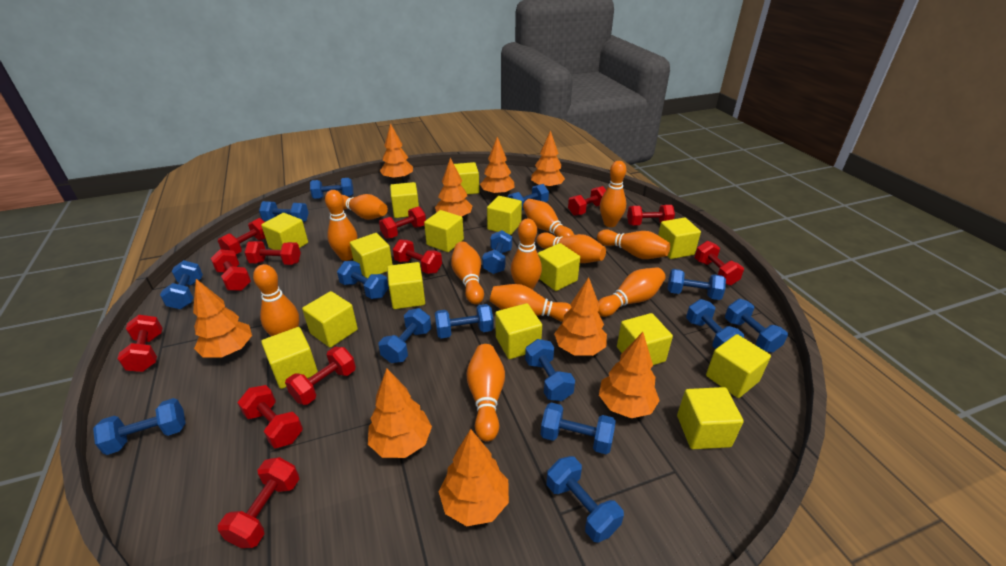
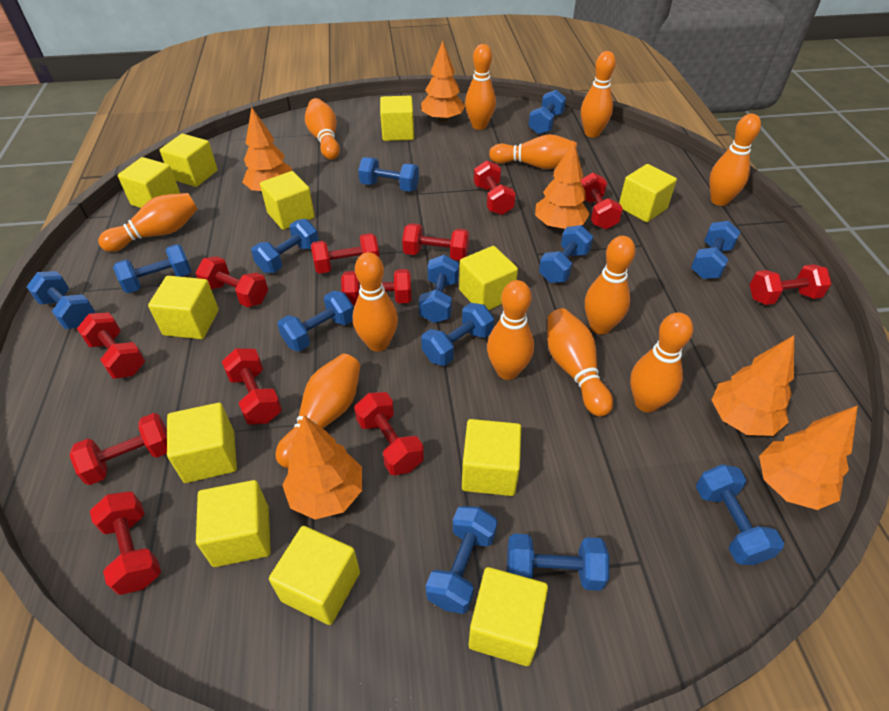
blue dumbbell: [93,398,186,455] [160,260,203,309] [259,201,308,222] [310,178,353,199] [337,261,388,299] [378,308,431,363] [435,304,494,338] [482,230,512,274] [507,184,549,210] [525,339,575,401] [541,403,616,454] [547,456,624,543] [668,269,726,300] [686,299,744,349] [725,299,788,352] = 15 -> [27,271,95,329] [113,244,191,293] [251,219,319,273] [277,291,354,351] [358,157,419,192] [419,255,459,323] [421,303,494,366] [426,506,498,614] [507,534,609,591] [529,90,566,135] [539,225,593,283] [691,221,740,279] [696,464,784,565] = 13
orange tree: [193,279,252,357] [368,368,432,458] [380,123,413,182] [435,158,472,216] [439,429,509,526] [480,137,514,197] [531,130,565,190] [554,277,607,356] [599,332,660,418] = 9 -> [243,107,292,191] [282,415,362,520] [421,40,465,123] [535,141,590,230] [712,335,794,436] [759,405,858,510] = 6
yellow cube: [261,213,308,250] [261,327,318,389] [302,291,358,348] [350,233,393,278] [387,262,425,309] [390,182,419,218] [424,210,464,252] [454,162,479,194] [487,196,522,235] [495,303,542,359] [538,243,580,291] [617,313,673,365] [658,218,701,259] [677,387,744,449] [706,334,771,398] = 15 -> [118,157,180,208] [148,276,219,339] [160,134,218,187] [167,403,237,483] [196,480,271,567] [260,171,315,230] [269,526,360,625] [380,96,414,141] [459,246,518,310] [462,419,521,496] [469,567,548,666] [619,164,677,222] = 12

